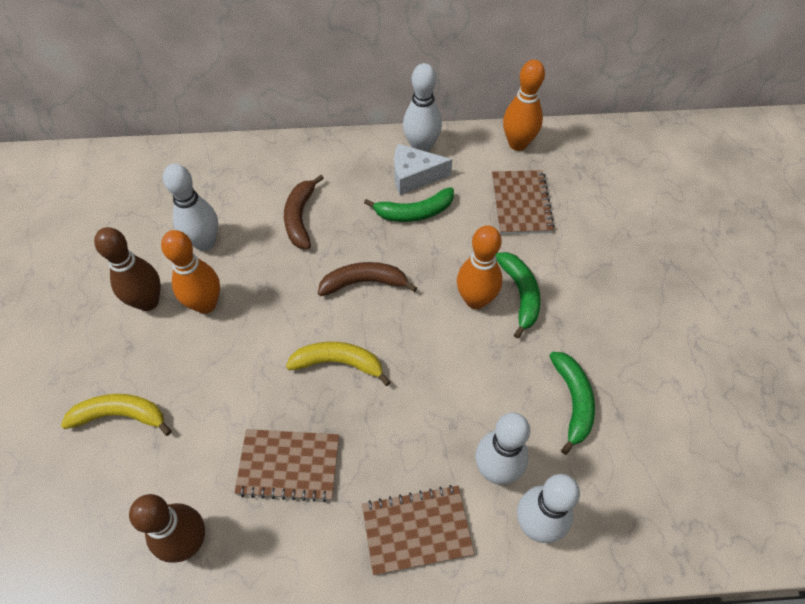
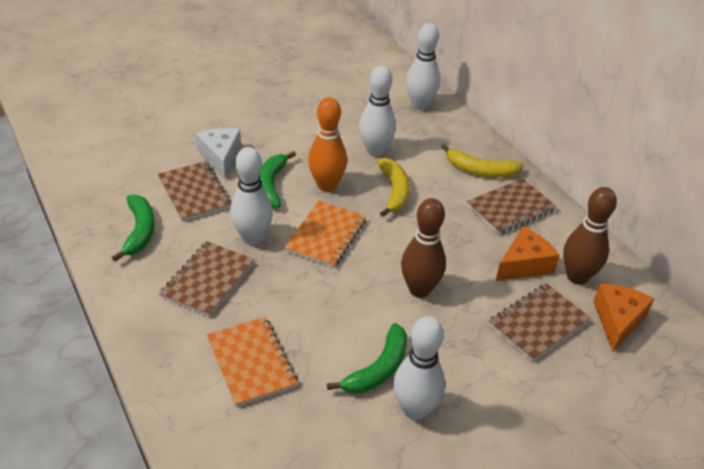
brown banana: [284,175,324,249] [318,262,417,296] = 2 -> none = 0
brown notebook: [234,429,339,502] [362,485,474,575] [492,170,555,234] = 3 -> [158,161,232,222] [159,241,254,317] [467,179,557,235] [488,283,591,362] = 4
orange bowling pin: [161,230,220,314] [457,225,502,309] [503,60,545,151] = 3 -> [308,97,347,192] = 1
orange cheese: none = 0 -> [496,227,560,281] [593,284,654,352] = 2
orange notebook: none = 0 -> [207,317,298,407] [284,201,366,268] = 2

